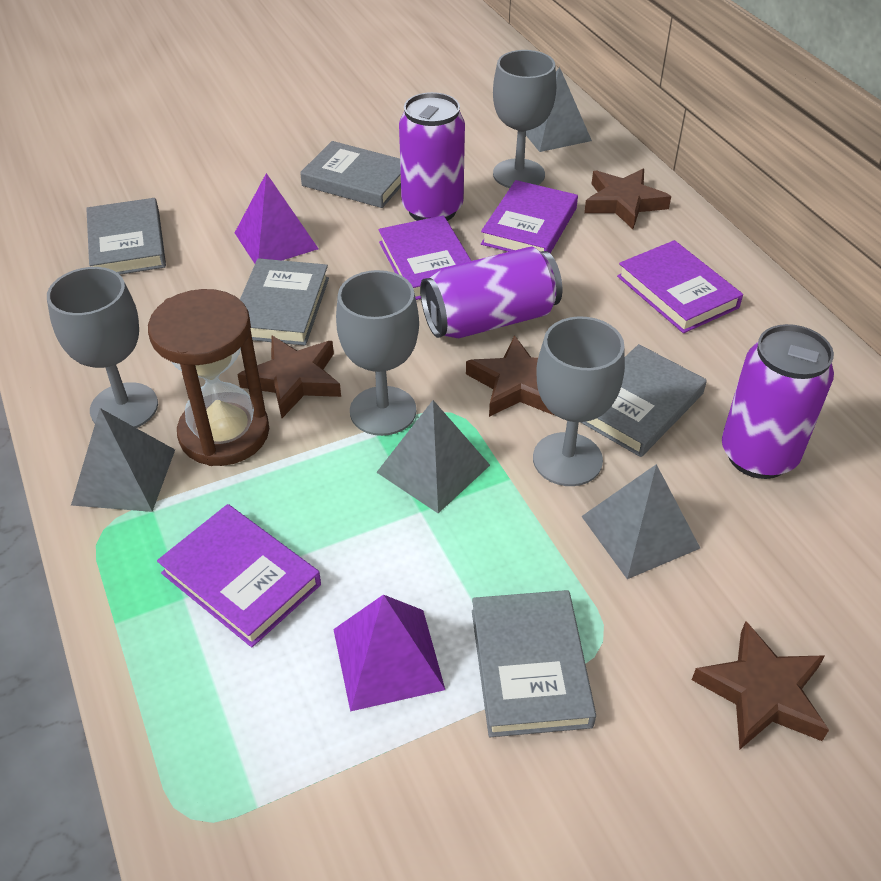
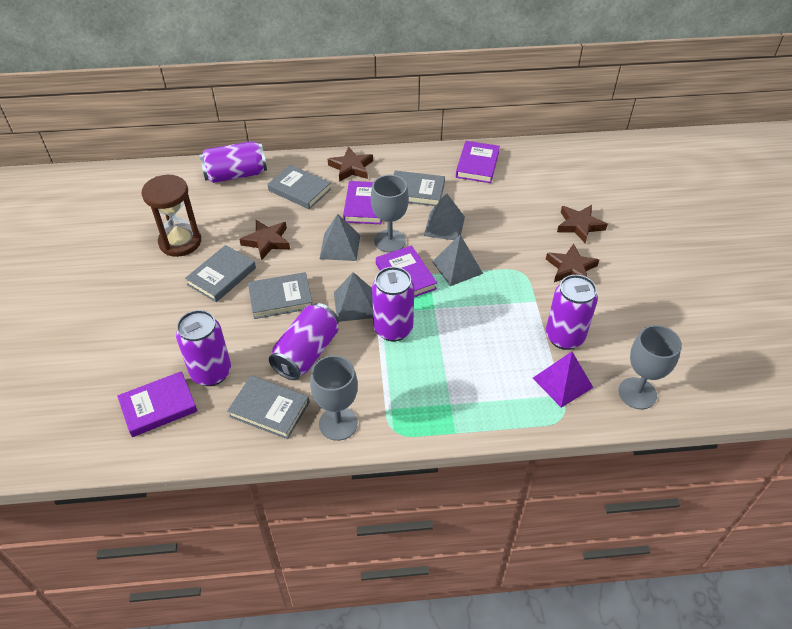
grey goblet: [47,267,158,428] [336,270,419,436] [493,50,556,188] [533,317,625,486] = 4 -> [310,355,358,441] [371,175,409,253] [618,325,682,409] = 3
purple can: [399,92,465,221] [420,246,562,338] [722,324,834,479] = 3 -> [176,310,231,386] [199,141,267,183] [269,303,339,380] [372,267,414,342] [546,275,598,350] = 5
purple pyramid: [235,173,319,264] [333,594,445,711] = 2 -> [533,352,593,408] = 1

